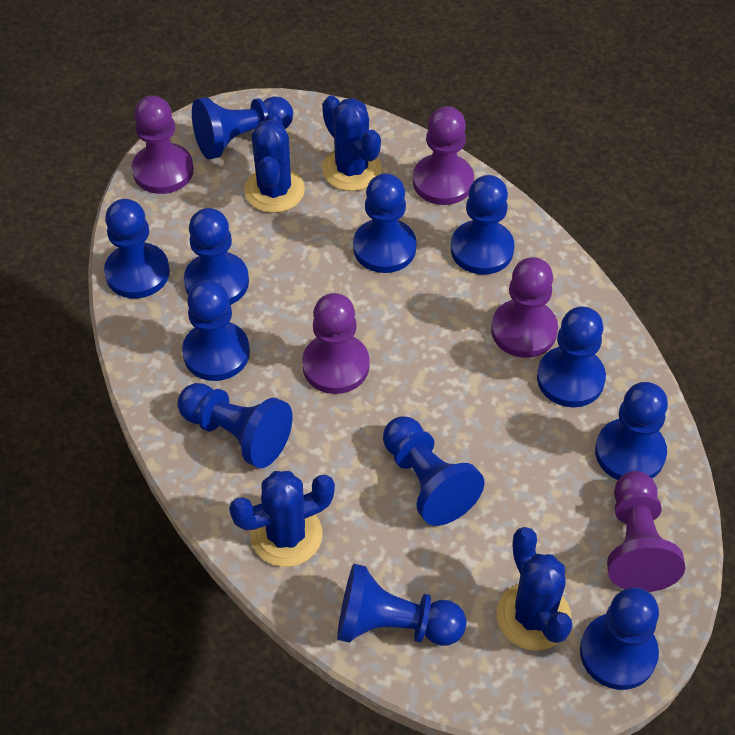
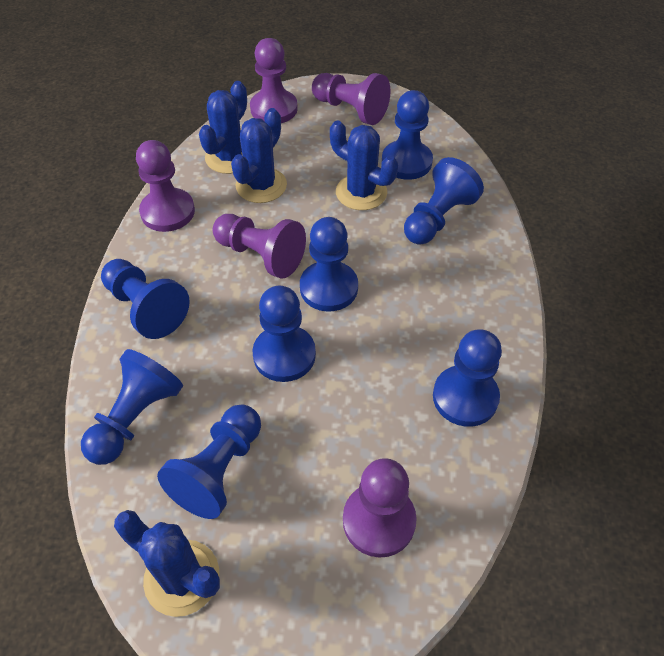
blue pawn: [104,199,170,298] [177,383,293,468] [182,280,250,381] [184,208,249,305] [192,96,293,159] [337,564,467,646] [353,173,417,273] [383,416,484,526] [451,175,514,275] [537,307,606,407] [580,587,659,690] [595,382,668,480] = 12 -> [81,349,183,465] [101,259,190,339] [157,404,261,519] [252,286,316,382] [300,217,358,311] [382,90,433,180] [404,157,484,245] [433,329,502,427] = 8

